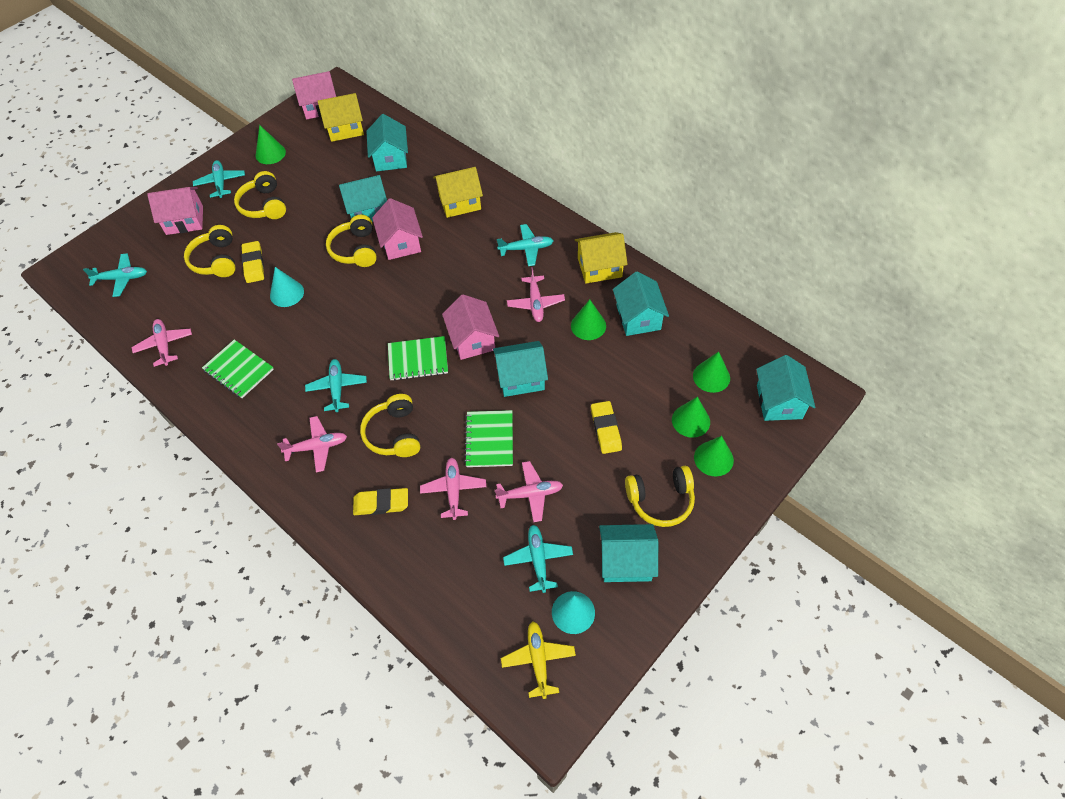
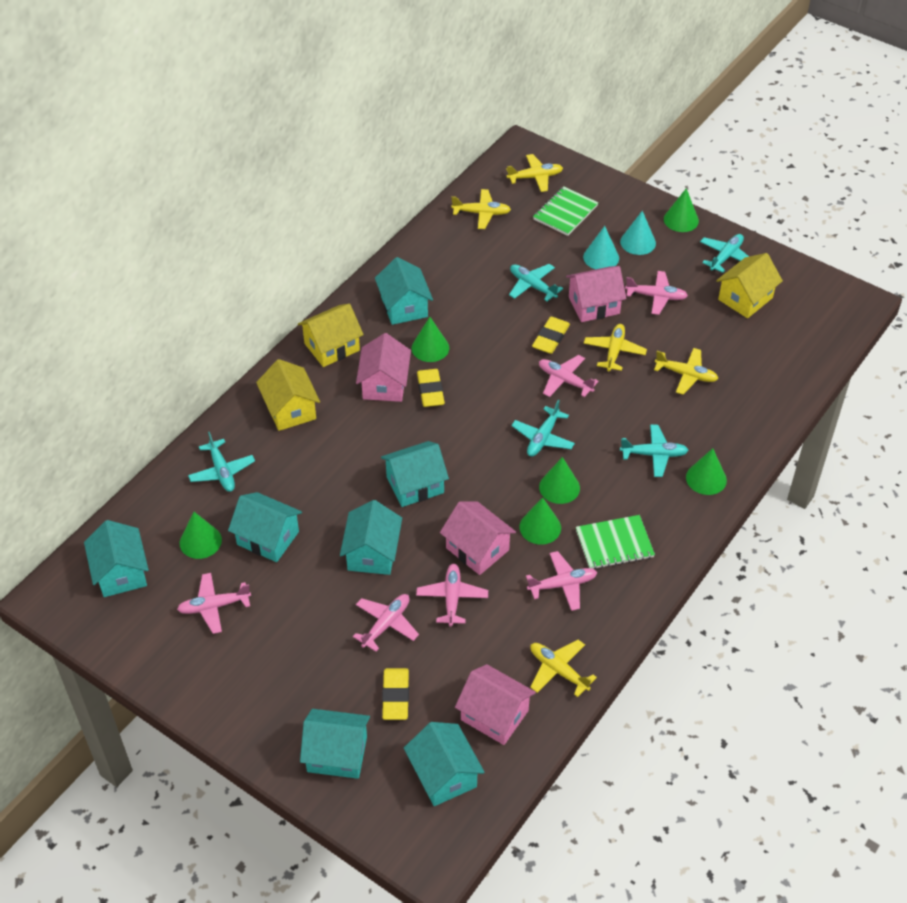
green cone: [256,125,286,164] [571,300,606,340] [672,397,710,438] [693,352,730,393] [694,436,734,476] = 5 -> [180,512,222,559] [411,317,449,362] [519,497,561,545] [539,457,580,504] [664,188,699,232] [686,448,727,495] = 6
green notebook: [202,339,274,398] [388,336,448,381] [464,410,513,467] = 3 -> [533,187,599,236] [576,515,655,569] = 2
pink plane: [132,319,192,367] [277,416,347,472] [420,458,486,520] [495,461,563,522] [507,267,565,322] = 5 -> [177,573,251,634] [353,594,419,651] [416,564,488,627] [526,551,597,611] [539,355,599,397] [625,271,688,315] = 6
turquoise house: [339,175,387,222] [366,114,408,171] [493,341,548,397] [599,524,658,582] [613,271,669,336] [756,355,815,421] = 6 -> [84,520,149,597] [228,492,302,562] [300,709,370,779] [340,500,402,575] [375,257,433,325] [381,441,449,507] [404,722,485,806] = 7
yellow headphones: [184,225,236,277] [234,171,286,219] [326,215,377,267] [360,394,420,457] [625,466,695,527] = 5 -> none = 0
yellow plane: [501,622,576,699] = 1 -> [451,189,511,229] [506,154,563,192] [530,640,597,697] [584,324,647,371] [654,348,718,395] = 5

